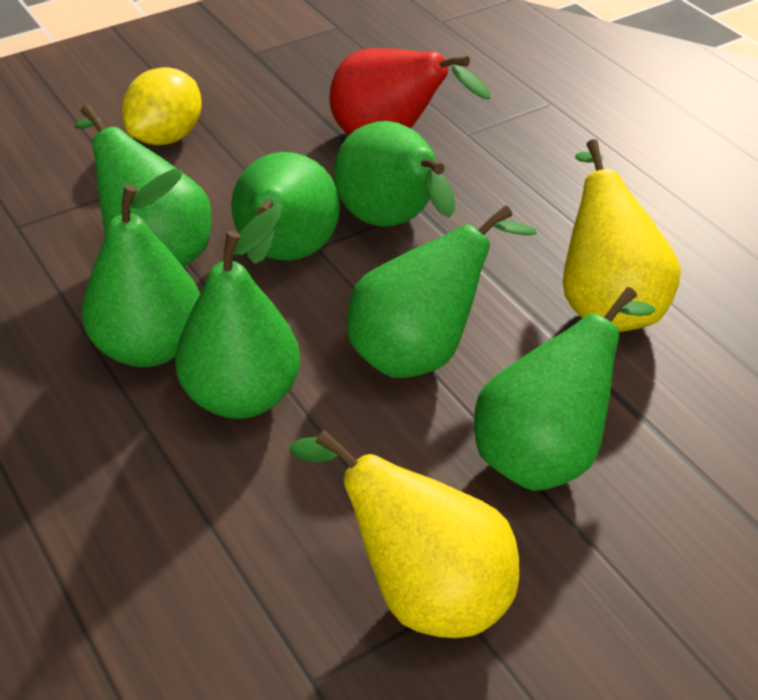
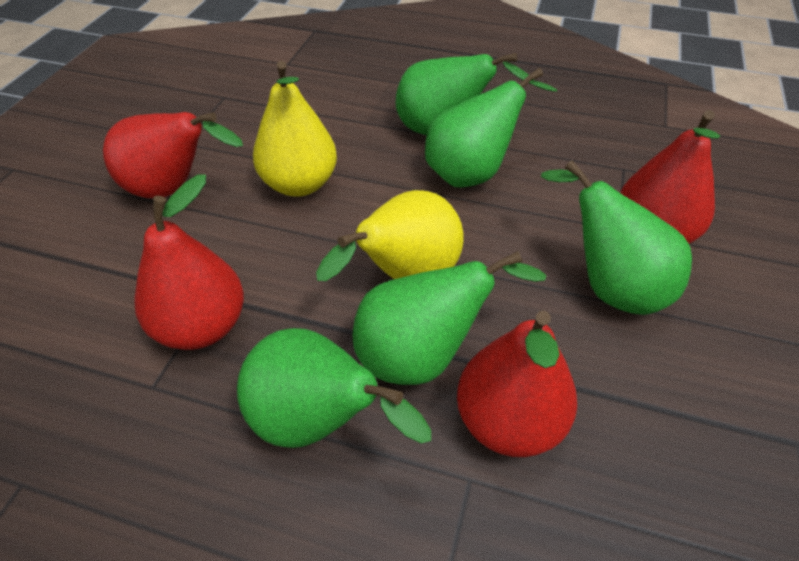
green pear: [74,104,211,266] [82,169,200,367] [175,208,300,419] [231,152,340,264] [334,121,455,227] [347,205,537,378] [474,287,655,491] = 7 -> [237,328,431,448] [352,251,547,385] [396,53,534,135] [425,68,558,187] [541,161,692,315] = 5
red pear: [330,48,490,135] = 1 -> [103,112,243,198] [134,175,244,350] [457,311,577,457] [620,110,720,244] = 4
yellow lemon: [122,67,202,145] = 1 -> none = 0

